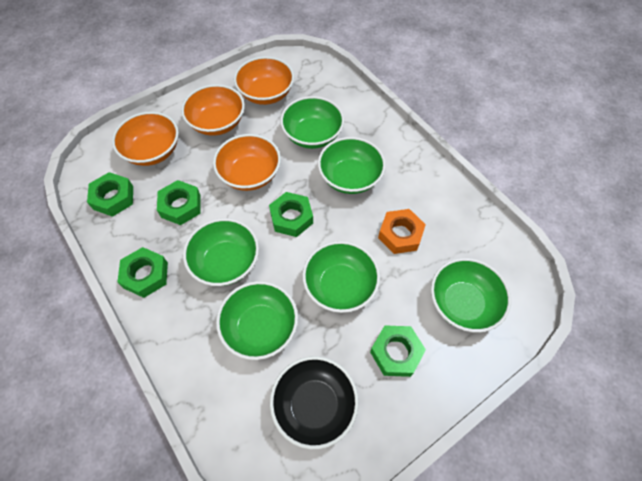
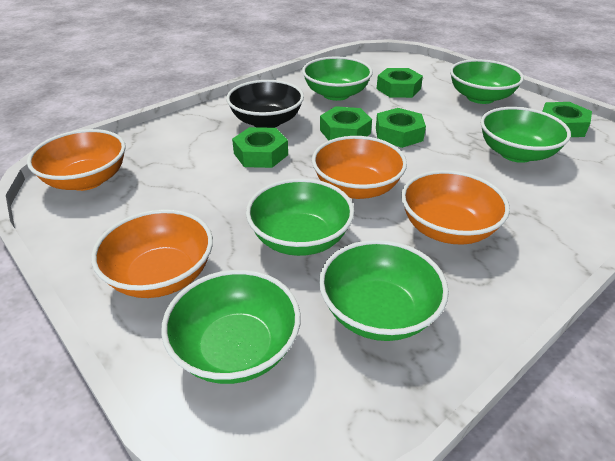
orange nut: [378,209,426,254] = 1 -> none = 0

